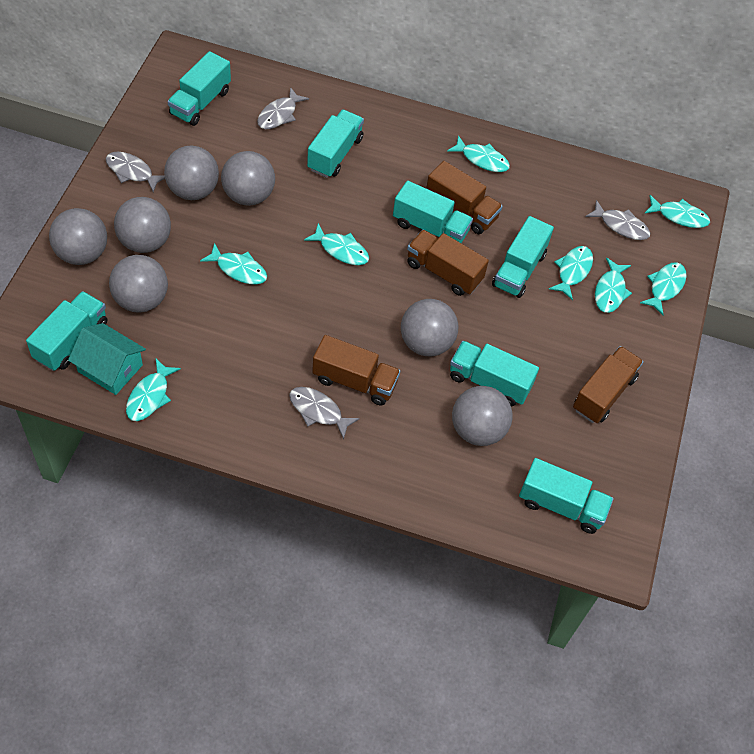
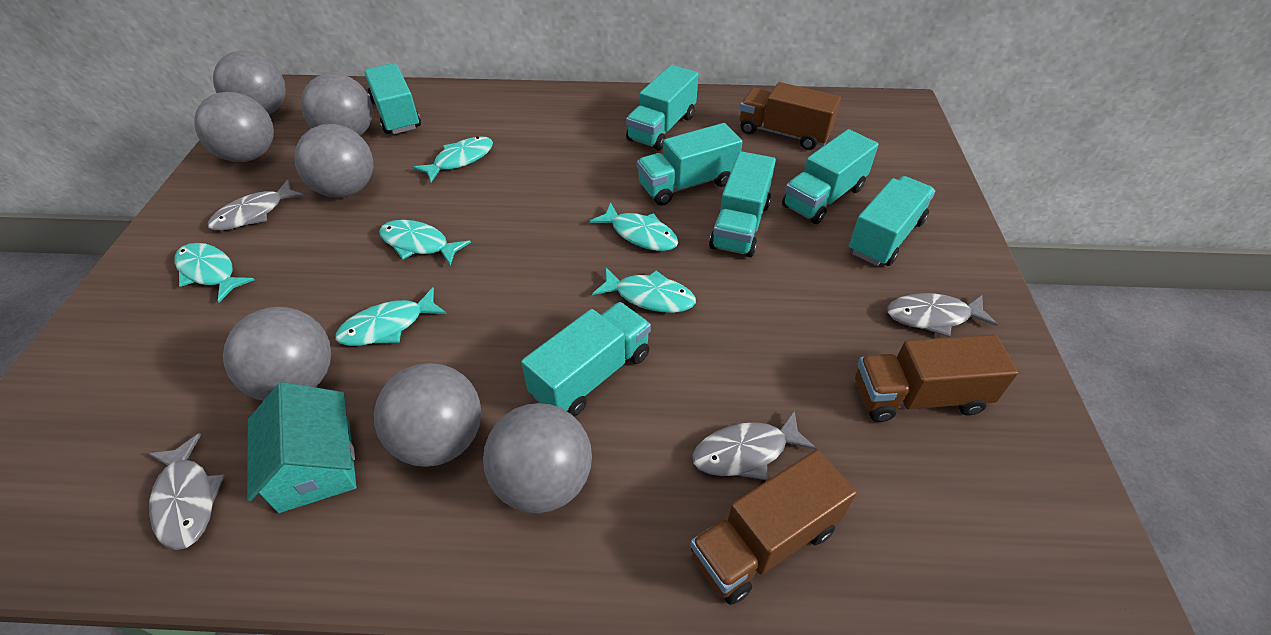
brown truck: [312,335,400,406] [407,230,489,296] [426,161,503,234] [573,346,643,423] = 4 -> [690,450,857,605] [740,82,841,150] [855,335,1018,422] = 3
turquoise fish: [126,359,181,421] [200,243,267,285] [304,223,369,265] [447,135,510,172] [549,246,593,300] [595,258,632,313] [640,262,687,315] [644,195,710,228] = 8 -> [175,243,254,302] [335,287,447,346] [379,220,471,266] [413,137,493,182] [590,203,678,251] [592,268,696,313] = 6

